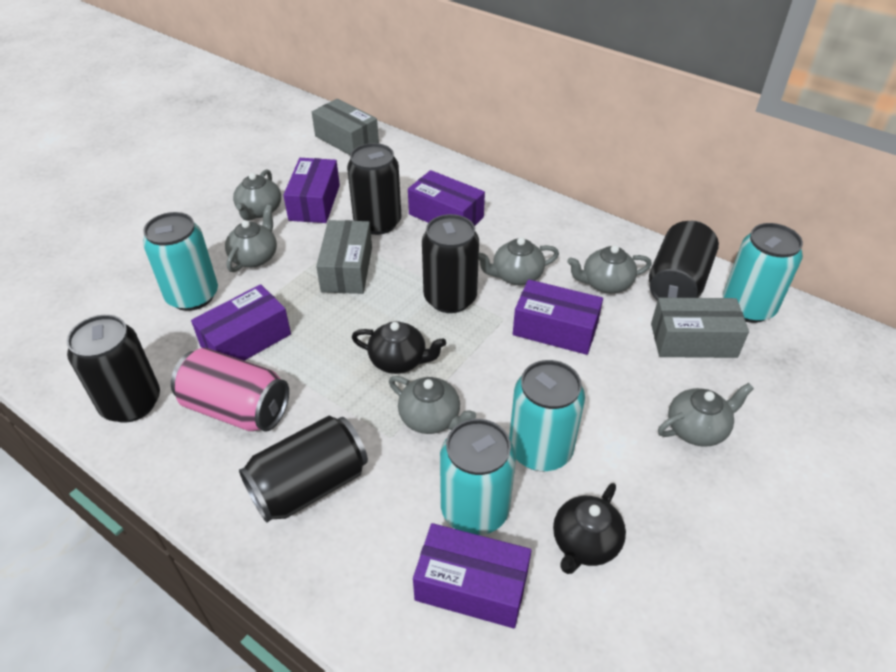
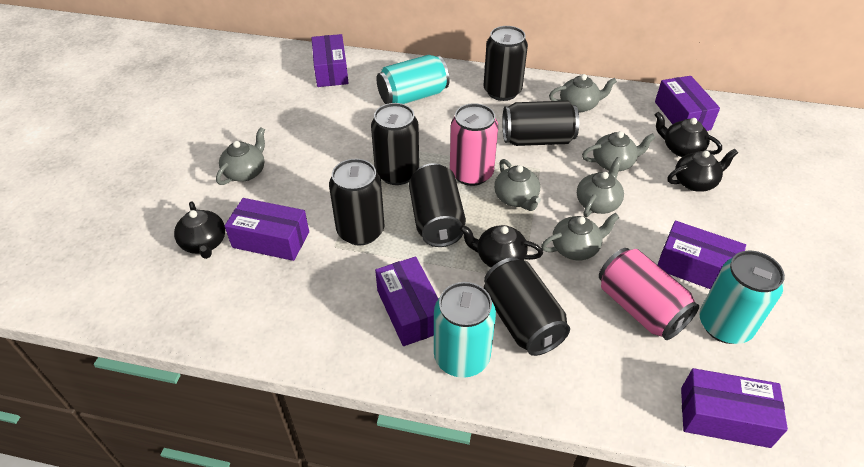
black can: [67,315,160,423] [239,416,368,523] [347,143,401,235] [422,214,479,313] [649,221,719,301] = 5 -> [329,159,384,246] [371,103,419,185] [409,163,466,247] [483,26,528,101] [484,258,570,356] [502,101,579,146] = 6
black teapot: [352,321,446,374] [553,483,626,574] = 2 -> [174,201,225,259] [460,225,543,267] [655,112,722,157] [668,149,738,192] = 4
grey box: [312,99,379,155] [316,220,372,294] [651,298,749,358] = 3 -> none = 0
pink can: [171,348,289,431] = 1 -> [450,103,498,186] [599,248,699,340] = 2
purple box: [191,284,291,361] [283,158,340,223] [408,170,485,226] [413,523,532,628] [513,279,603,355] = 5 -> [225,198,309,261] [311,34,349,87] [375,256,438,346] [655,76,720,131] [657,221,746,289] [681,368,788,448] = 6
turquoise can: [143,212,218,311] [440,419,516,535] [509,360,585,471] [723,223,803,323] = 4 -> [376,55,450,104] [434,282,496,378] [699,251,785,344] = 3

